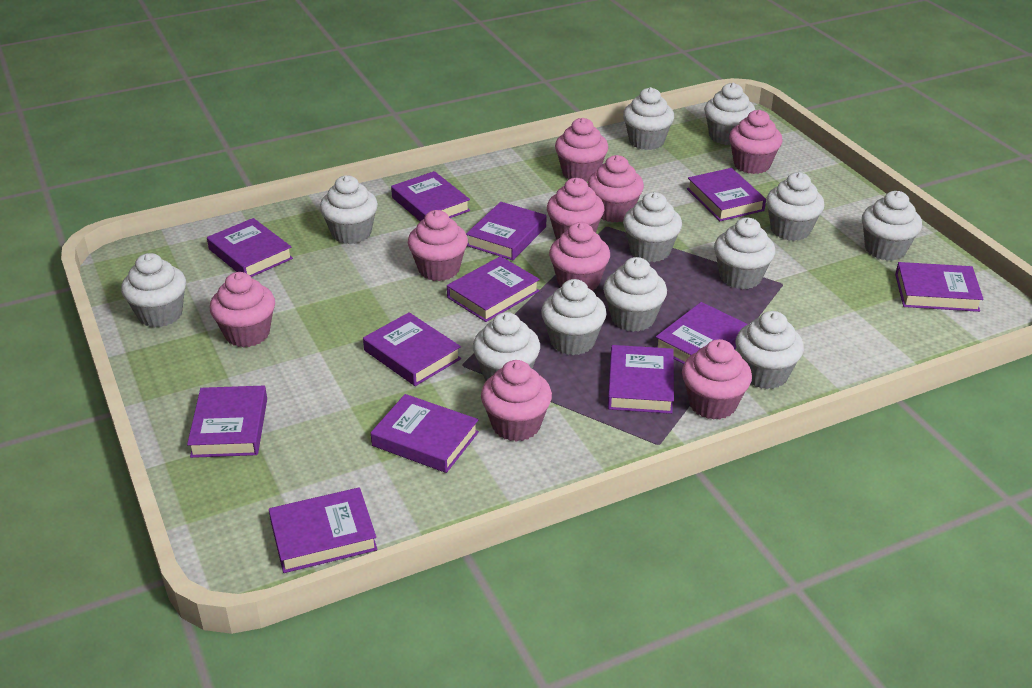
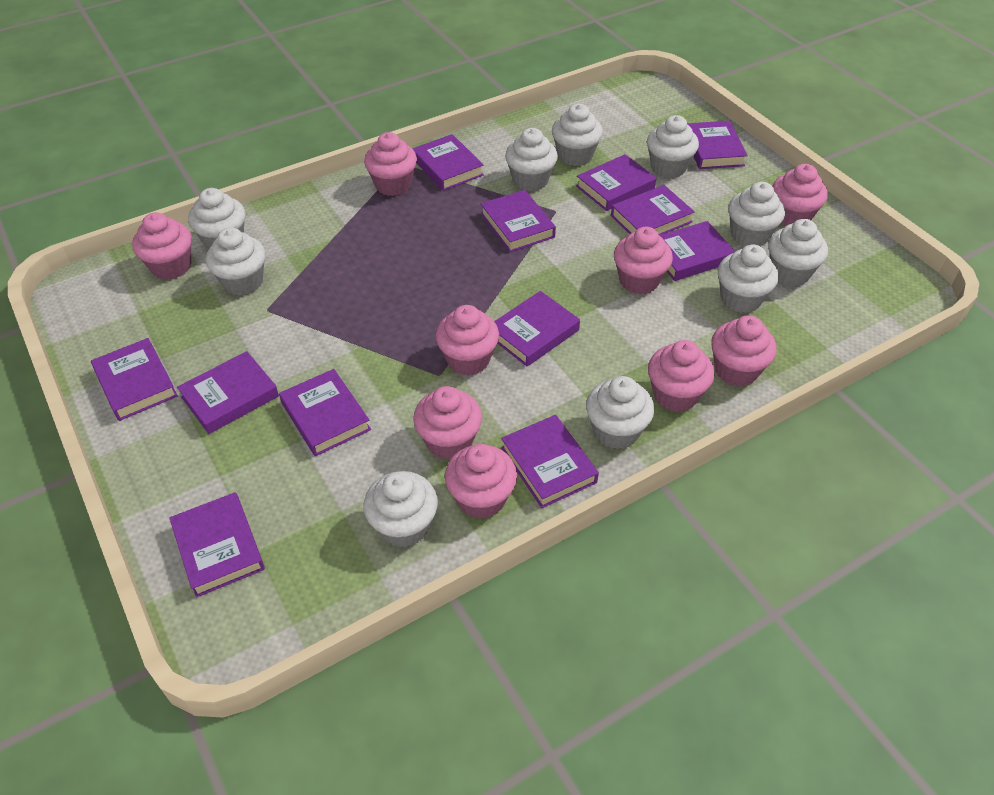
white cupcake: [121,253,186,328] [320,175,378,244] [473,312,540,381] [541,279,607,355] [603,257,667,332] [623,87,674,150] [623,192,682,262] [704,83,755,145] [714,217,775,289] [735,311,804,389] [766,172,825,241] [862,191,922,261] = 12 -> [188,188,246,250] [206,228,266,295] [364,471,438,547] [505,128,558,191] [552,104,603,166] [586,376,654,449] [647,115,699,178] [718,244,778,313] [728,182,785,246] [768,219,828,286] = 10

